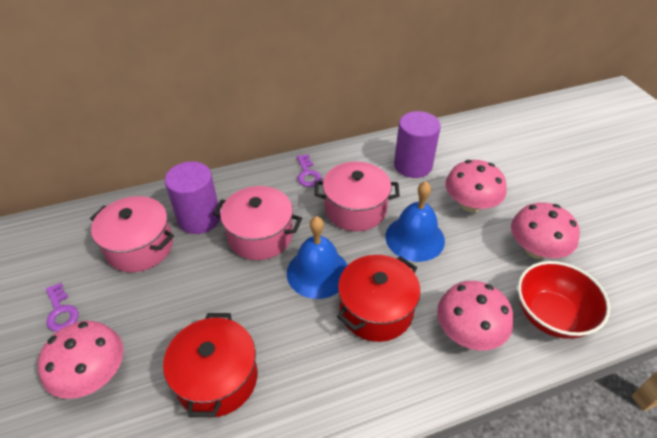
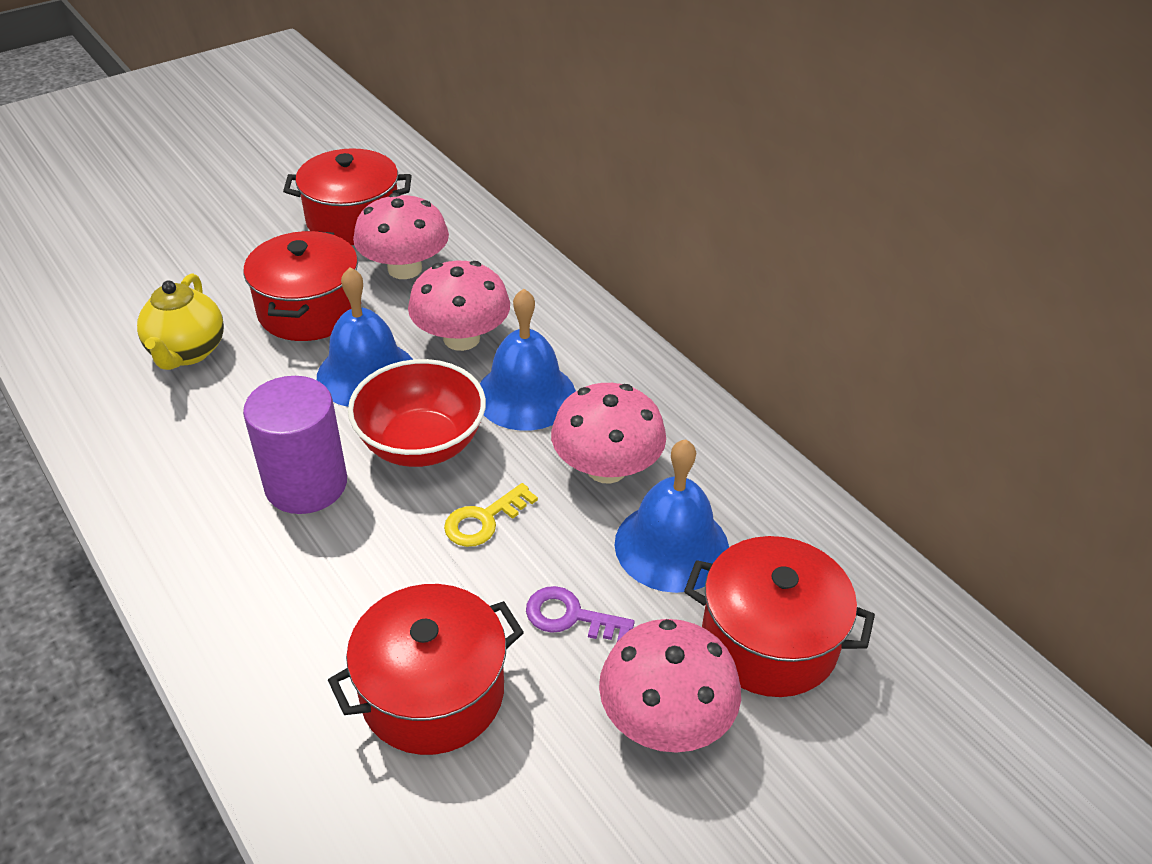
blue bell: [287,216,348,299] [385,181,445,262] = 2 -> [317,267,413,407] [480,289,576,431] [615,439,729,593] = 3
pink pot: [90,196,174,272] [213,186,302,260] [314,161,400,231] = 3 -> none = 0
purple cylinder: [165,161,220,234] [394,111,441,178] = 2 -> [243,376,347,514] = 1
purple key: [46,283,79,332] [297,154,321,187] = 2 -> [526,586,635,642] = 1
red pot: [163,313,257,418] [337,255,421,342] = 2 -> [244,231,358,341] [283,148,412,245] [328,584,524,755] [684,536,875,697] = 4
yellow key: none = 0 -> [444,483,538,547] = 1
yellow teapot: none = 0 -> [137,273,224,370] = 1

